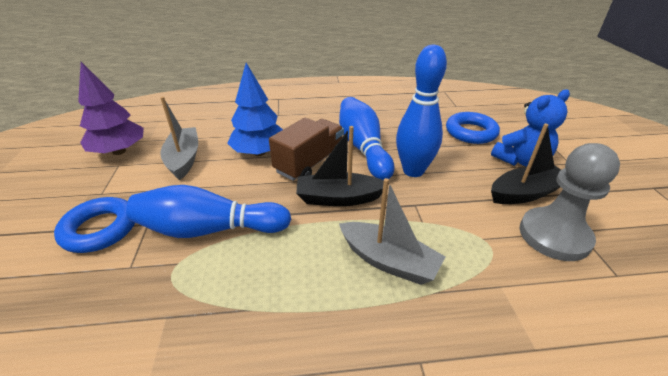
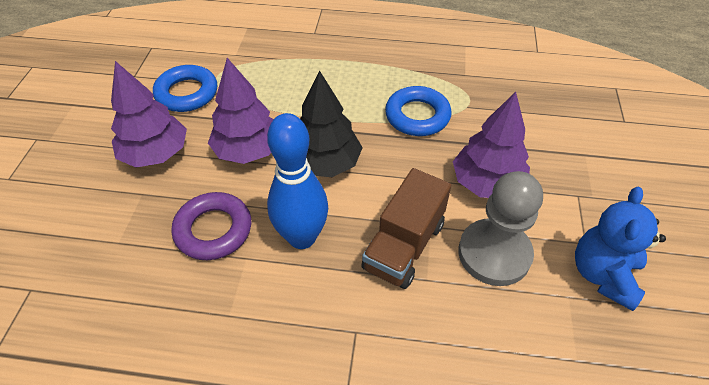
black boat: [296,126,389,206] [491,124,561,204] = 2 -> none = 0
black tree: none = 0 -> [300,71,363,177] = 1
blue bowling pin: [126,185,291,238] [339,97,395,180] [396,45,447,177] = 3 -> [267,113,328,249] = 1
blue tree: [227,63,283,156] = 1 -> none = 0
grey boat: [160,97,198,180] [339,178,445,285] = 2 -> none = 0
purple ring: none = 0 -> [172,192,251,260] = 1
purple tree: [78,62,144,155] = 1 -> [111,61,187,167] [208,58,274,164] [453,92,530,198] = 3

